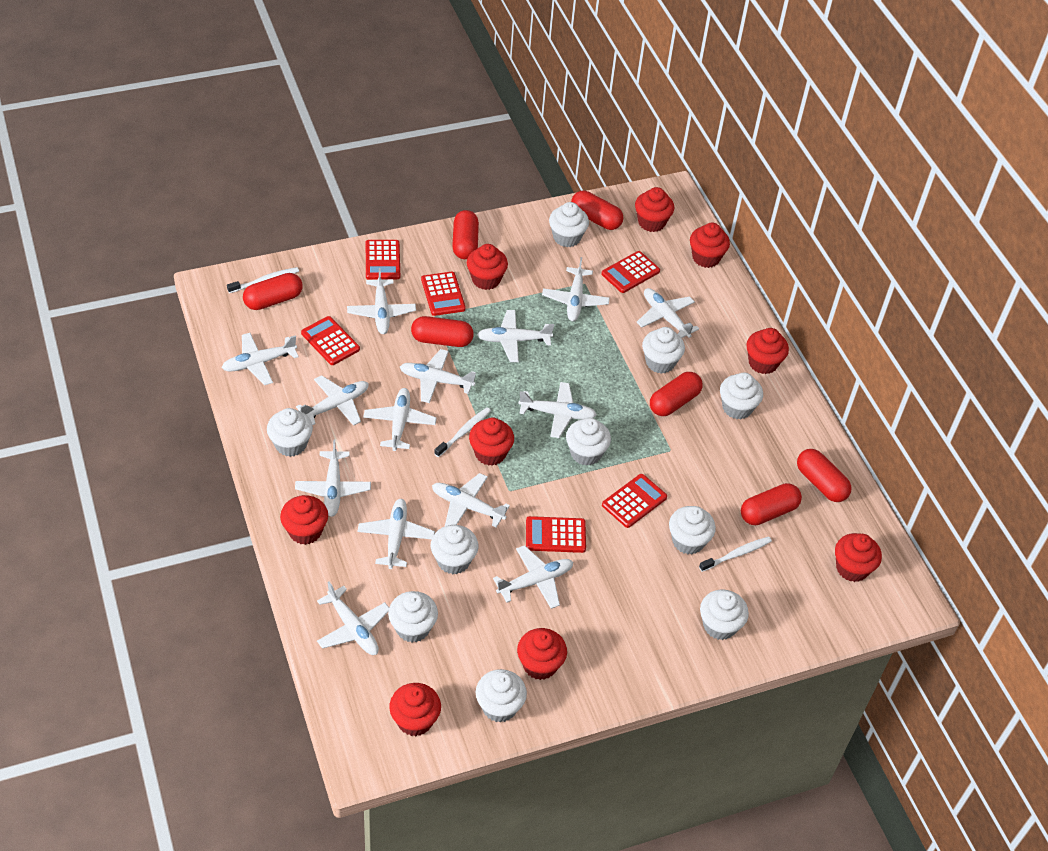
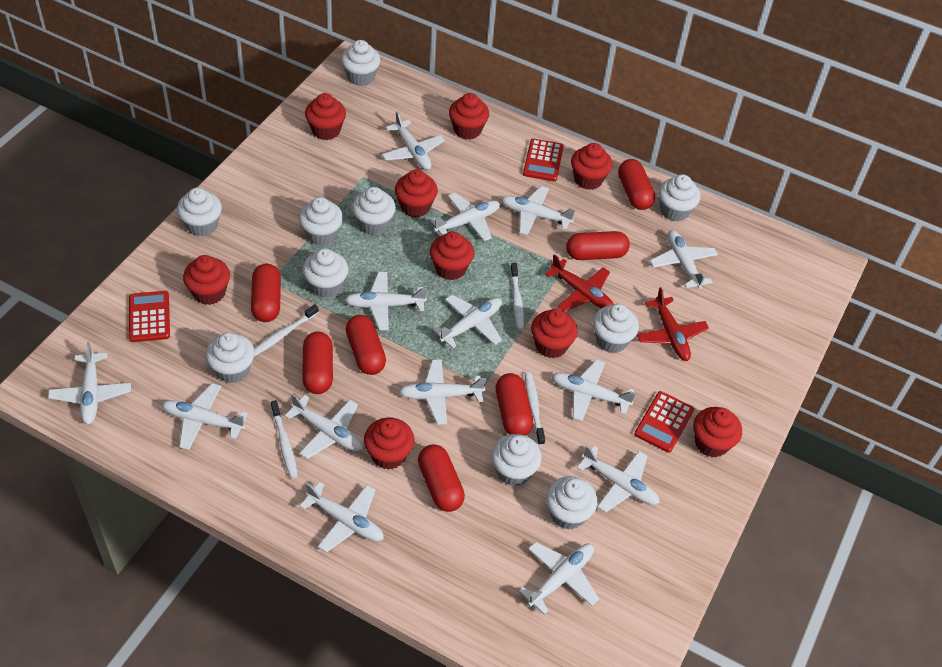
red calculator: [301,316,360,365] [366,240,400,280] [421,272,466,316] [526,516,586,553] [601,251,660,293] [602,474,667,528] = 6 -> [129,291,170,342] [523,139,564,182] [634,391,694,453] = 3
red plane: none = 0 -> [545,254,614,312] [637,287,709,361] = 2
white toothbrush: [227,267,299,293] [434,407,491,457] [699,537,772,572] = 3 -> [254,304,319,356] [271,400,298,479] [510,263,524,331] [525,372,545,445] = 4

